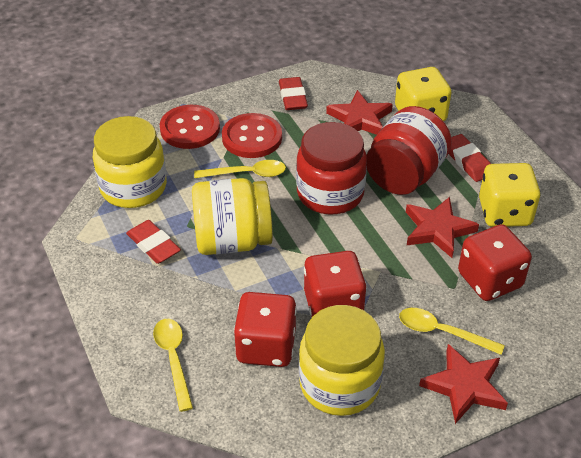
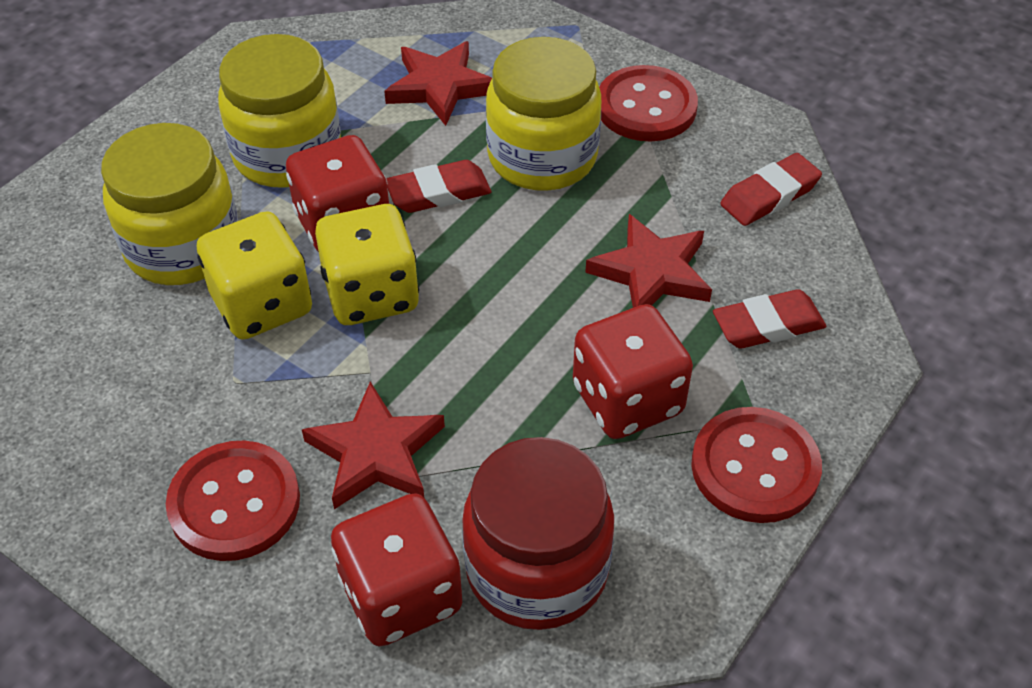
red button: [160,105,220,149] [222,113,282,158] = 2 -> [166,441,300,561] [599,65,698,142] [691,407,822,523] = 3
red jar: [296,122,367,214] [366,106,452,195] = 2 -> [462,437,614,630] = 1
yellow spoon: [153,319,193,412] [194,160,286,178] [399,308,505,355] = 3 -> none = 0

